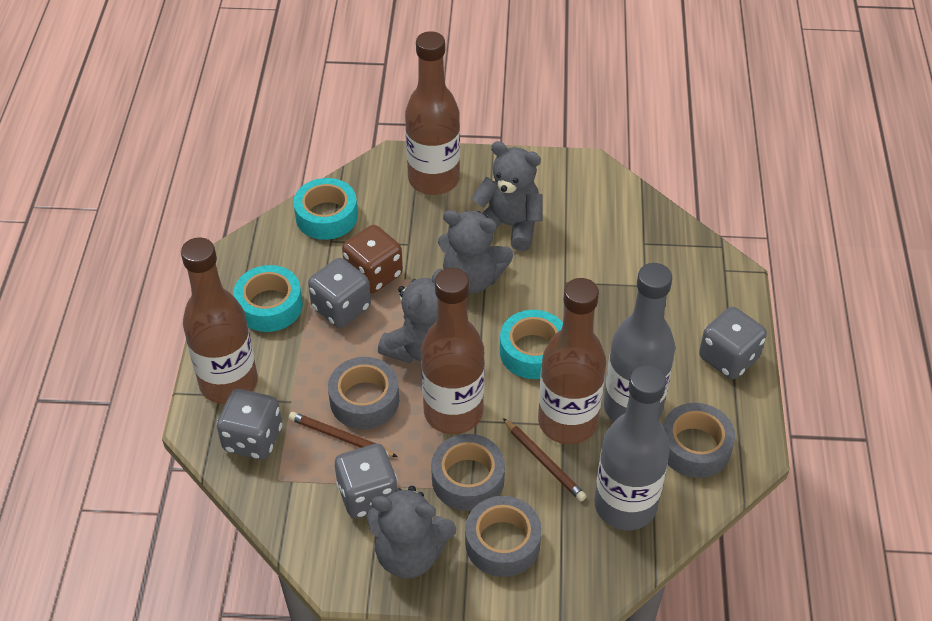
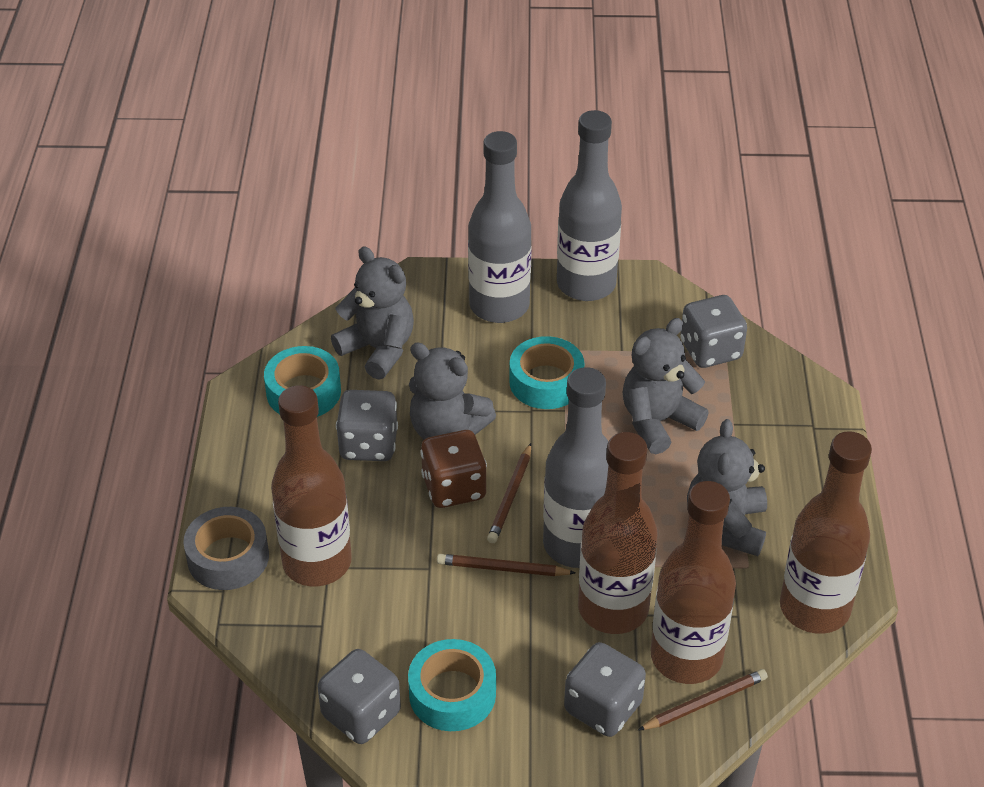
brown pencil: [289,412,398,457] [503,418,586,501] = 2 -> [437,554,575,576] [487,443,531,543] [638,669,768,731] = 3
grey bottle: [594,365,670,530] [604,263,675,422] = 2 -> [468,131,532,323] [543,367,608,568] [557,110,622,301] = 3
grey tape: [328,357,399,429] [431,434,505,511] [465,496,542,577] [663,403,735,478] = 4 -> [183,507,269,590] = 1

